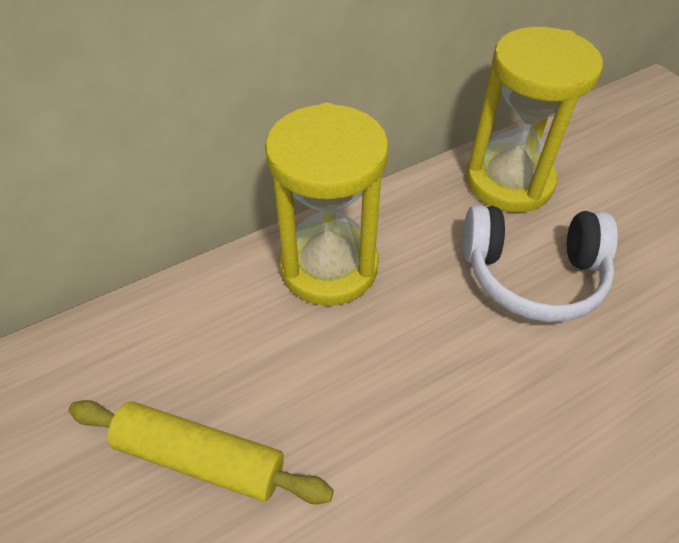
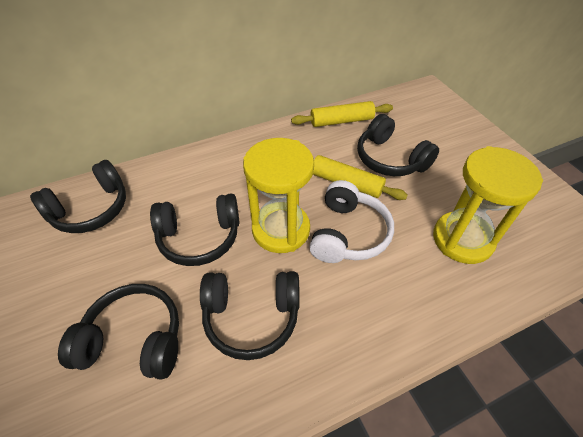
black headphones: none = 0 -> [30,160,126,233] [58,284,179,380] [150,194,239,266] [200,271,300,360] [357,114,439,176] = 5
yellow rolling pin: [68,400,334,505] = 1 -> [291,101,393,127] [313,155,408,200] = 2

